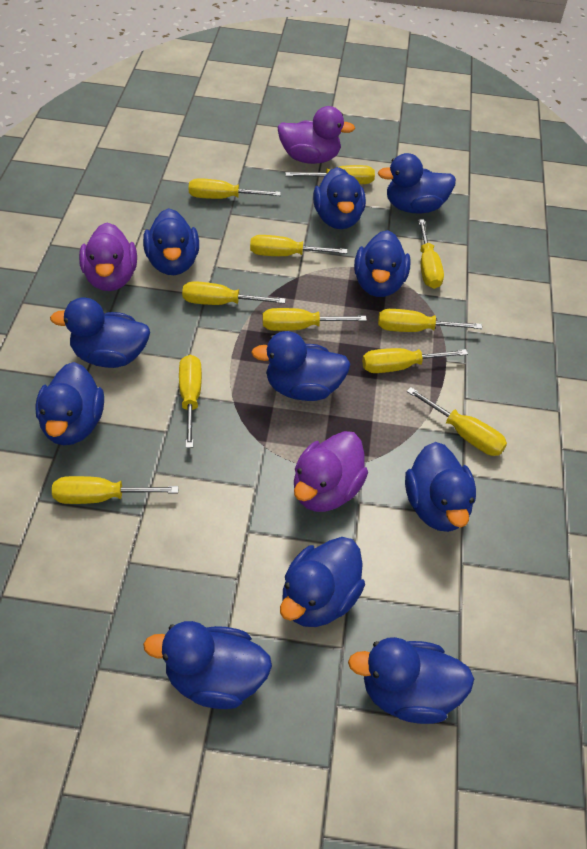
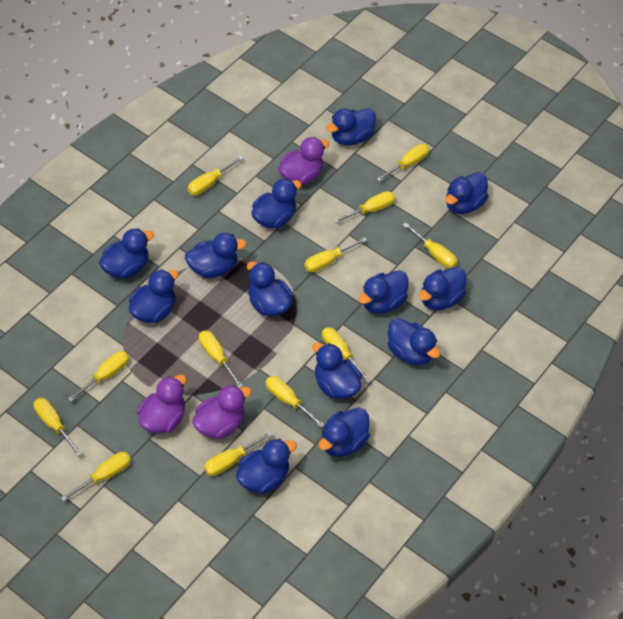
blue duck: [35,362,104,445] [50,297,150,368] [143,208,199,275] [143,621,272,709] [251,331,351,401] [280,537,365,627] [313,167,366,229] [348,637,474,724] [354,230,411,297] [378,153,456,213] [405,442,476,532] = 11 -> [99,228,154,279] [129,269,179,323] [185,233,247,278] [236,438,297,494] [247,261,293,316] [251,178,302,228] [312,342,362,399] [318,408,370,457] [327,108,376,146] [359,270,408,314] [388,318,441,366] [419,267,466,310] [445,172,489,214] = 13
yellow screwdriver: [52,476,179,504] [179,355,202,448] [182,281,286,305] [189,178,281,199] [250,235,347,256] [262,308,367,331] [285,165,375,184] [362,348,468,373] [378,309,482,332] [406,387,507,456] [418,219,444,289] = 11 -> [34,398,82,456] [61,452,131,502] [68,351,129,402] [188,156,243,195] [199,330,243,388] [204,431,273,476] [266,376,325,428] [304,237,367,272] [322,327,371,383] [334,191,395,223] [377,144,429,182] [403,222,458,269] = 12

